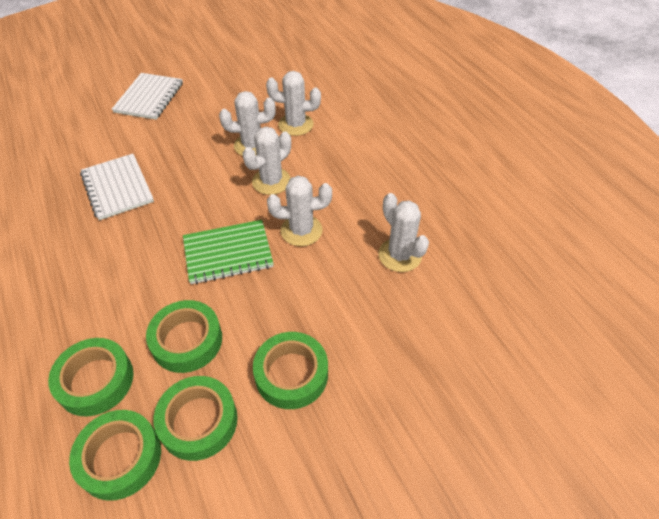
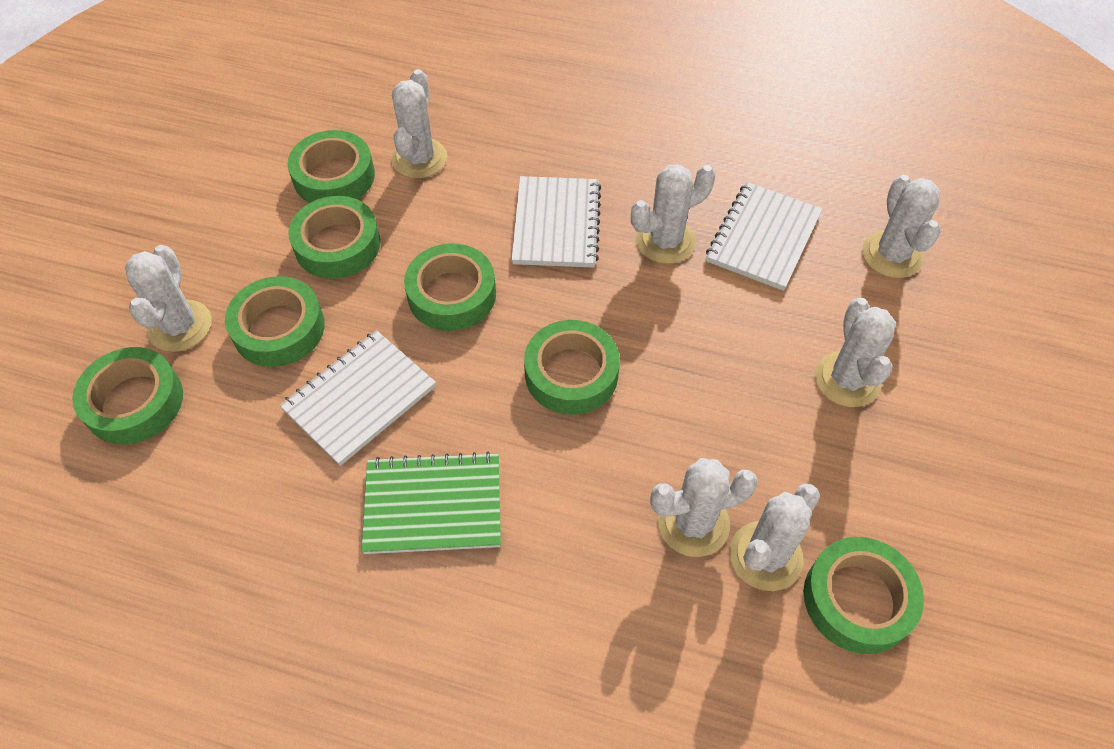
green tape: [48,338,134,417] [69,410,161,501] [146,300,222,373] [154,376,238,461] [253,332,328,409] = 5 -> [72,347,183,445] [225,276,325,367] [287,130,375,203] [288,196,380,279] [404,244,496,331] [524,320,620,415] [804,537,924,654] = 7
white cactus: [219,91,276,156] [243,126,291,195] [266,71,321,136] [267,176,332,246] [378,193,429,272] = 5 -> [125,245,212,352] [391,69,447,178] [631,164,716,264] [650,458,758,557] [729,483,820,591] [815,298,896,407] [862,175,940,278] = 7
white notebook: [80,154,154,220] [112,73,183,120] = 2 -> [279,330,436,466] [511,176,601,268] [706,182,822,291] = 3

